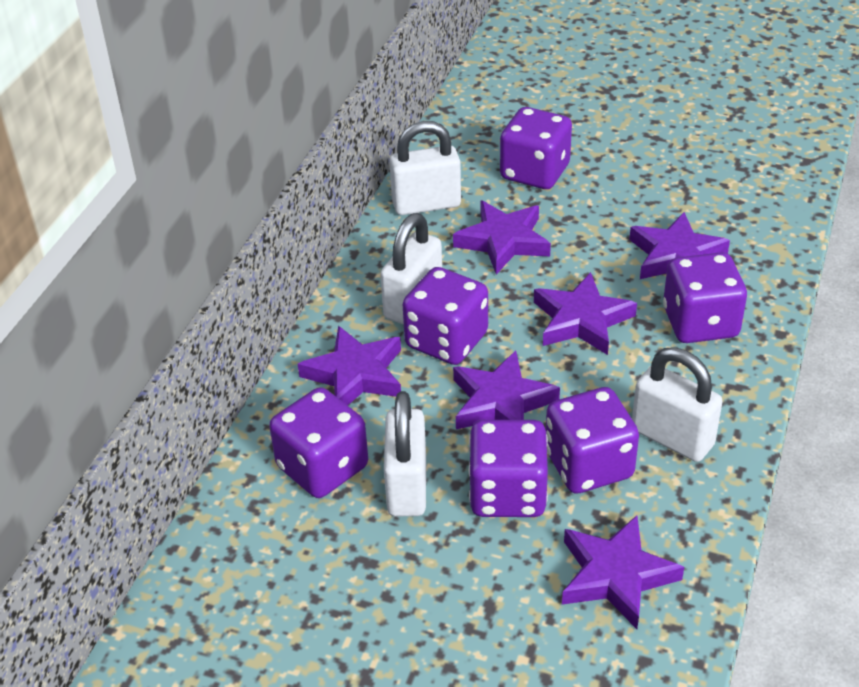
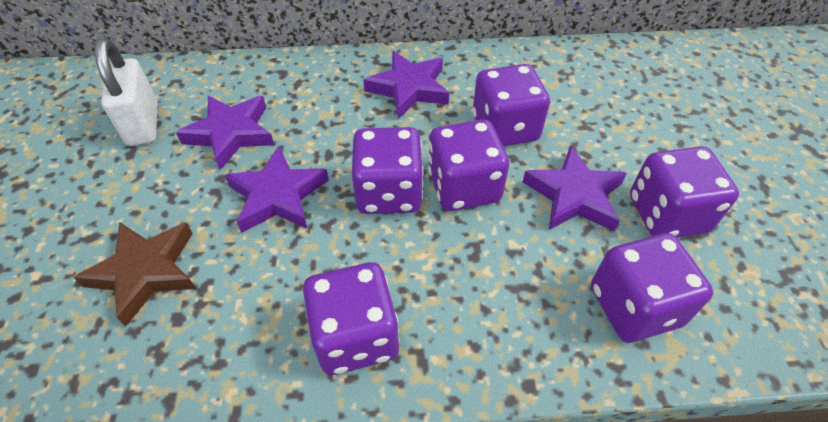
brown star: none = 0 -> [73,222,196,326] = 1
purple star: [298,326,401,406] [453,200,551,275] [453,351,560,429] [534,272,637,355] [562,516,684,629] [629,212,730,279] = 6 -> [176,95,274,170] [225,146,329,233] [363,51,449,119] [523,145,627,231] = 4
white padlock: [380,213,442,325] [384,391,426,517] [389,121,461,215] [632,347,723,462] = 4 -> [94,38,158,146] = 1

